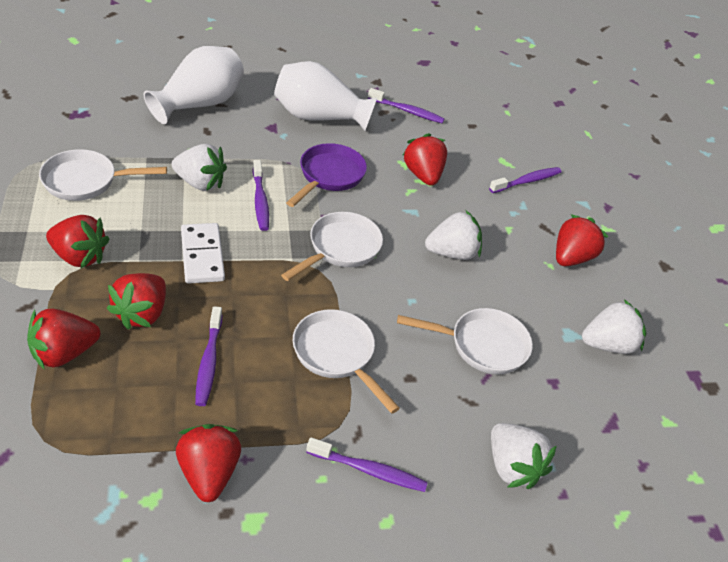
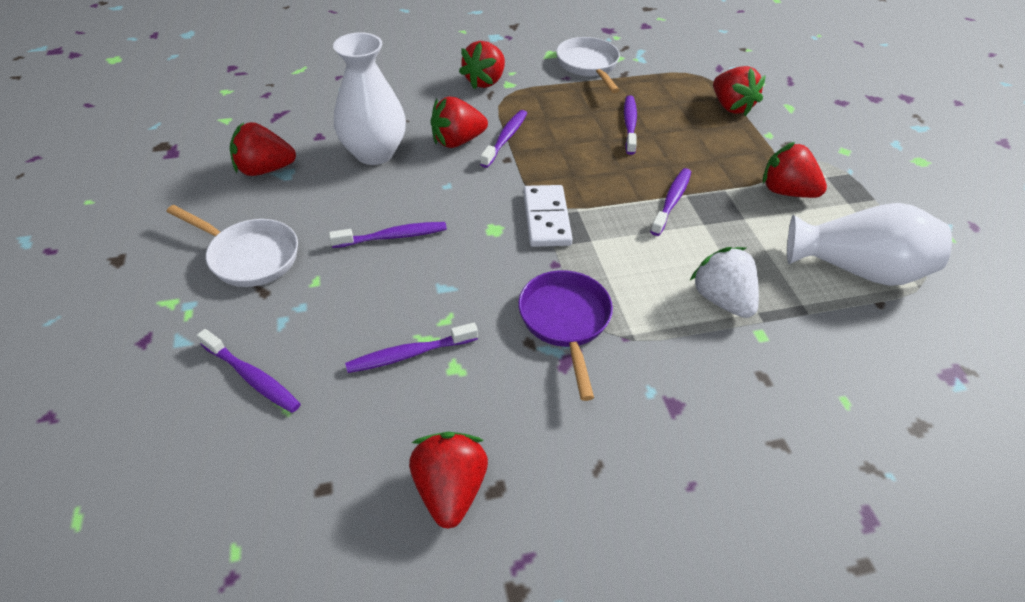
purple toothbrush: [195,306,222,406] [252,160,269,231] [306,437,428,492] [368,88,445,123] [489,167,562,193] = 5 -> [197,329,301,413] [329,222,447,248] [345,323,478,373] [480,110,527,168] [624,95,637,155] [650,168,691,236] = 6
white pan: [39,149,167,201] [281,212,383,281] [293,309,400,414] [397,308,533,375] = 4 -> [167,205,298,287] [556,37,620,93] = 2
white strawberry: [172,144,227,191] [425,211,482,260] [491,423,557,489] [582,299,646,354] = 4 -> [690,247,759,318] = 1

